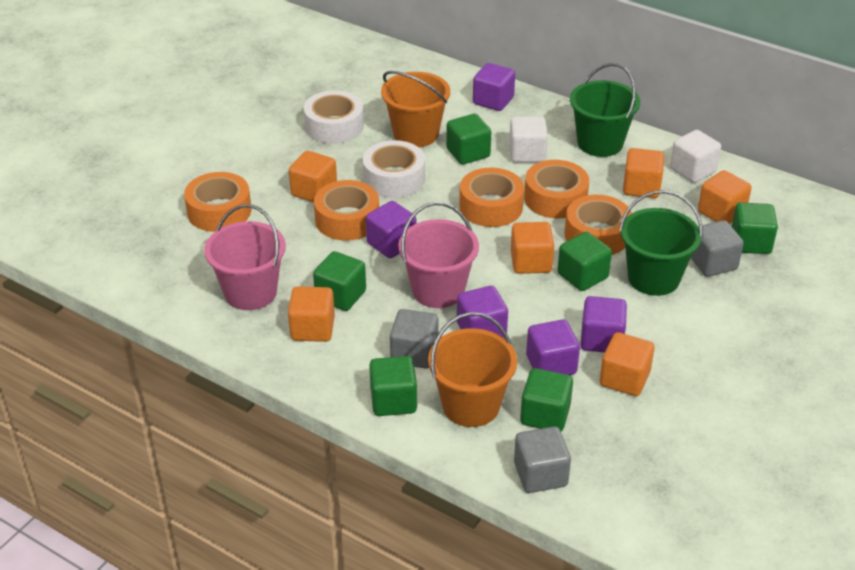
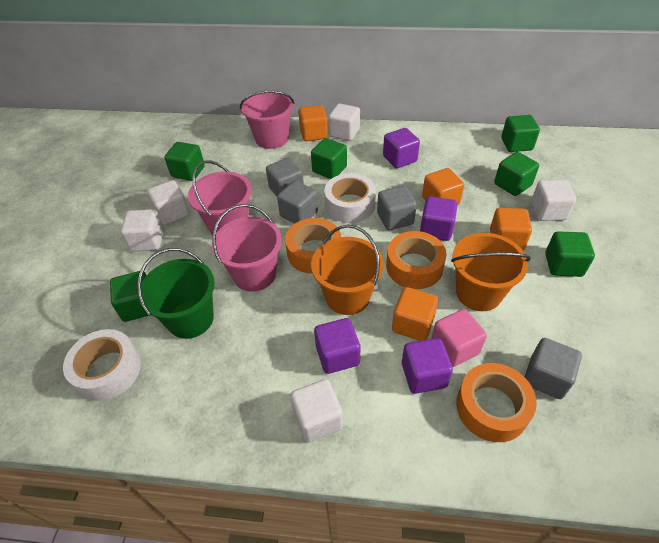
green bucket: [570,63,640,157] [619,190,703,296] = 2 -> [137,248,215,339] = 1
grey cube: [390,309,439,369] [514,426,571,493] [691,220,744,277] = 3 -> [266,158,304,196] [277,181,318,224] [377,186,417,230] [525,338,582,399] = 4
orange cube: [288,286,335,342] [289,151,337,202] [511,222,554,274] [600,332,654,396] [623,148,664,198] [698,170,752,224] = 6 -> [298,105,328,142] [392,287,438,341] [422,168,464,205] [490,208,532,250] = 4
orange tape: [184,172,251,232] [314,180,379,241] [459,168,524,227] [524,160,589,219] [565,195,632,255] = 5 -> [285,218,341,274] [386,231,446,289] [456,363,537,442] = 3
pink bucket: [204,204,286,310] [398,202,479,308] = 2 -> [188,160,252,236] [212,204,282,292] [240,90,294,149] = 3
pink cube: none = 0 -> [432,309,487,367] = 1
purple cube: [366,201,416,258] [457,286,508,338] [473,63,515,111] [526,319,580,375] [581,296,627,353] = 5 -> [314,318,361,374] [383,128,420,168] [402,338,453,394] [420,196,458,241] = 4
white cube: [509,116,548,163] [670,130,721,183] = 2 -> [121,209,164,251] [147,180,190,225] [290,379,343,442] [328,103,360,141] [531,180,577,221] = 5

